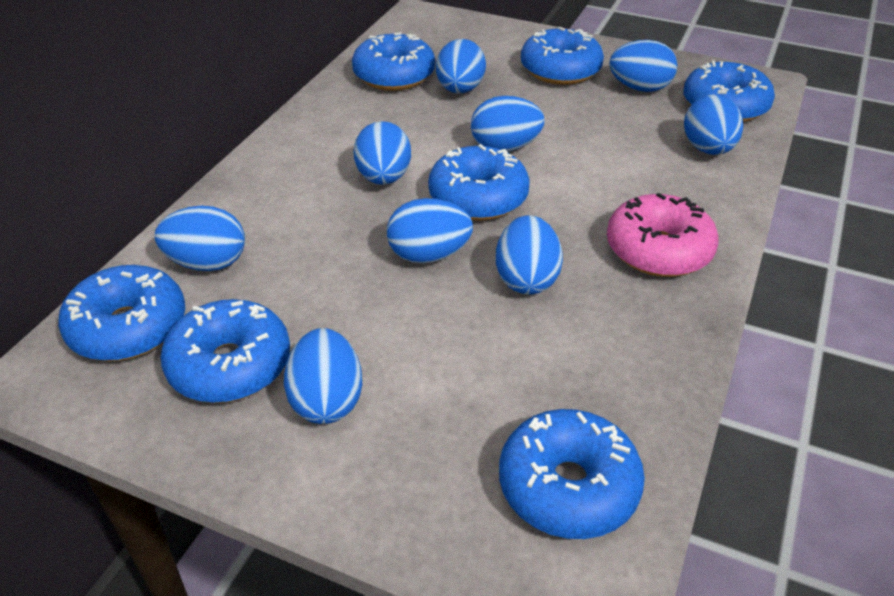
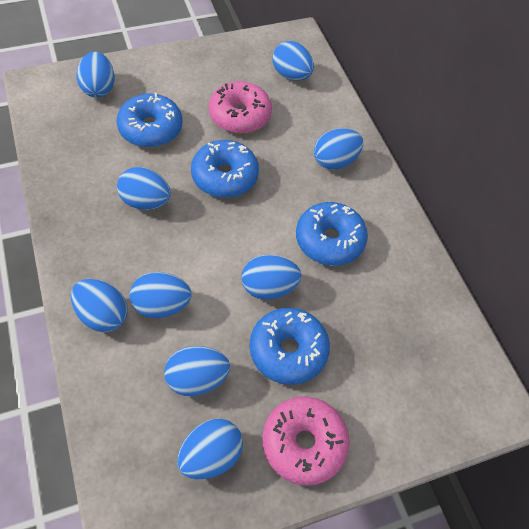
blue donut: [58,265,185,361] [160,299,290,403] [352,32,435,91] [428,144,530,221] [499,409,645,539] [521,26,604,85] [684,60,775,122] = 7 -> [116,93,182,147] [191,140,259,198] [250,308,330,385] [296,202,368,266] = 4
pink donut: [607,193,719,277] = 1 -> [209,81,272,134] [262,397,350,486] = 2

